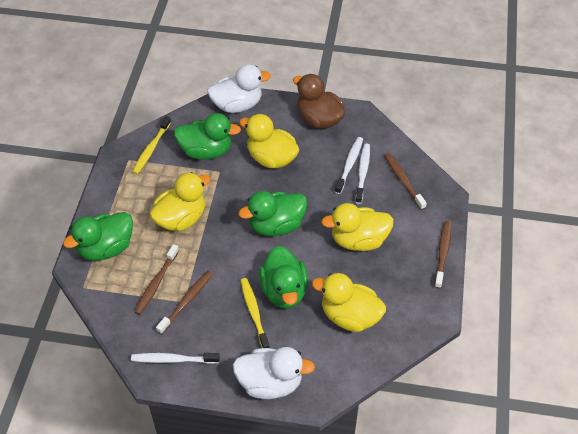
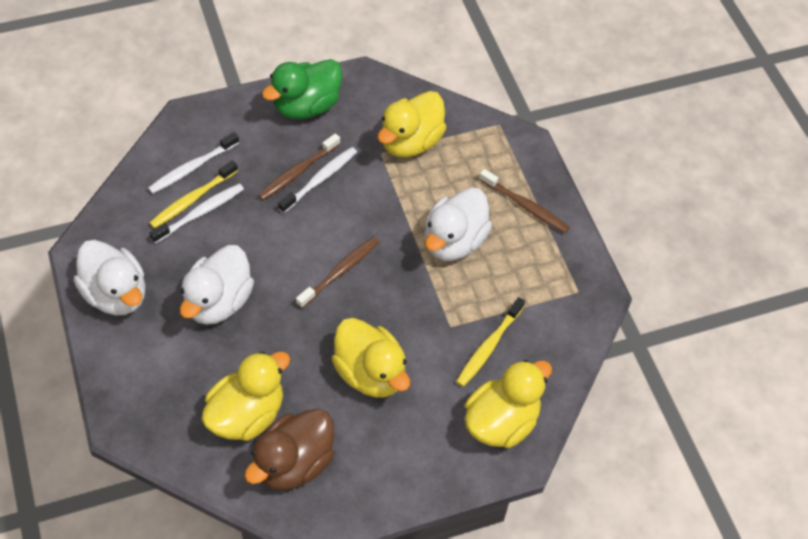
brown toothbrush: [134,244,179,315] [156,270,213,335] [384,153,427,210] [434,221,451,289] = 4 -> [258,133,340,201] [296,237,379,308] [479,169,570,233] = 3
green duck: [63,212,133,261] [174,113,241,159] [239,191,307,236] [259,246,308,308] = 4 -> [262,59,342,119] = 1
white duck: [207,64,271,113] [233,347,315,399] = 2 -> [73,240,145,316] [180,245,254,325] [425,187,492,261] = 3

